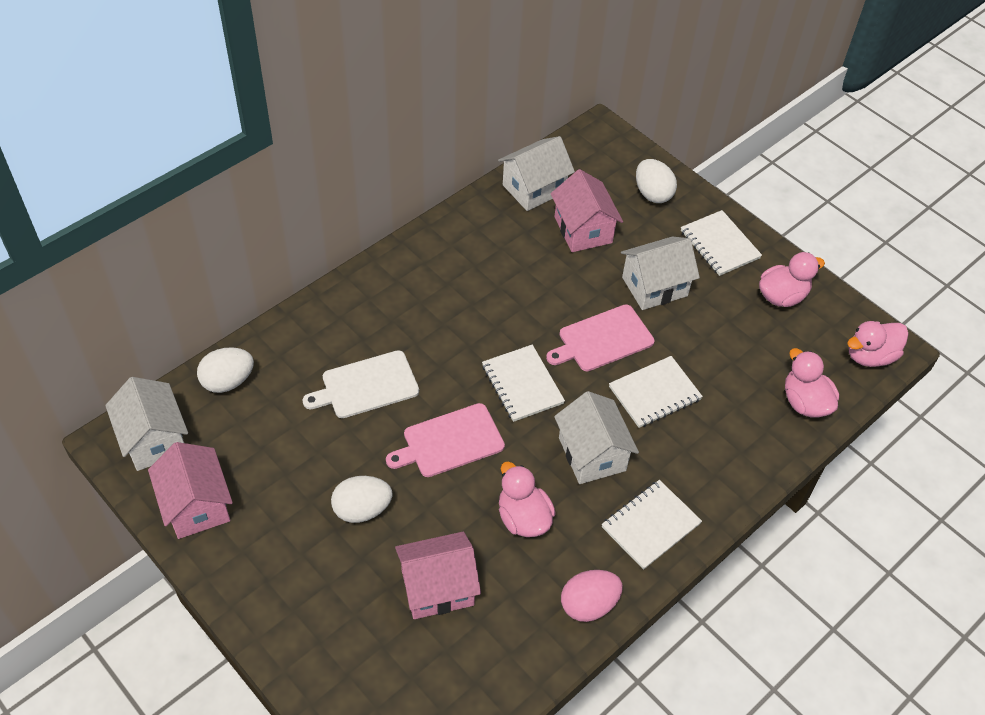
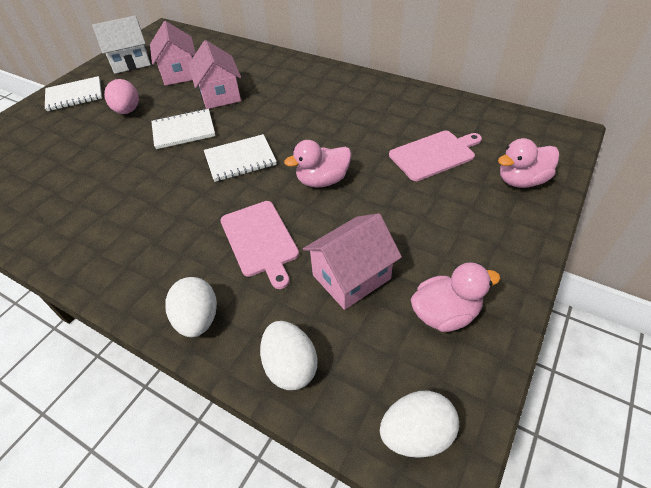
pink duck: [499,461,556,537] [759,252,825,307] [785,348,839,417] [847,321,908,367] = 4 -> [284,140,351,188] [411,262,501,332] [498,138,559,188] = 3
white cutting board: [302,350,419,418] = 1 -> none = 0
white house: [105,377,188,471] [498,136,575,211] [554,391,639,484] [621,236,700,310] = 4 -> [92,15,151,74] = 1
white notebook: [482,345,565,422] [601,480,702,570] [609,356,703,428] [681,210,762,276] = 4 -> [45,76,102,111] [151,109,215,149] [204,134,277,182] = 3

